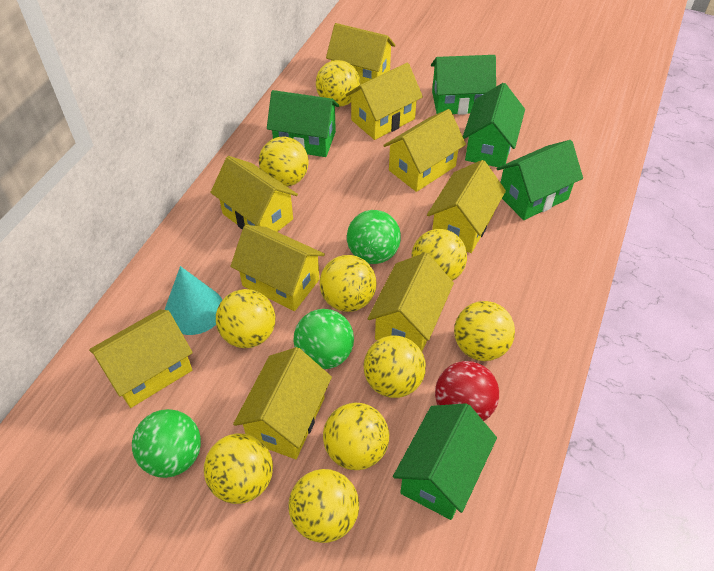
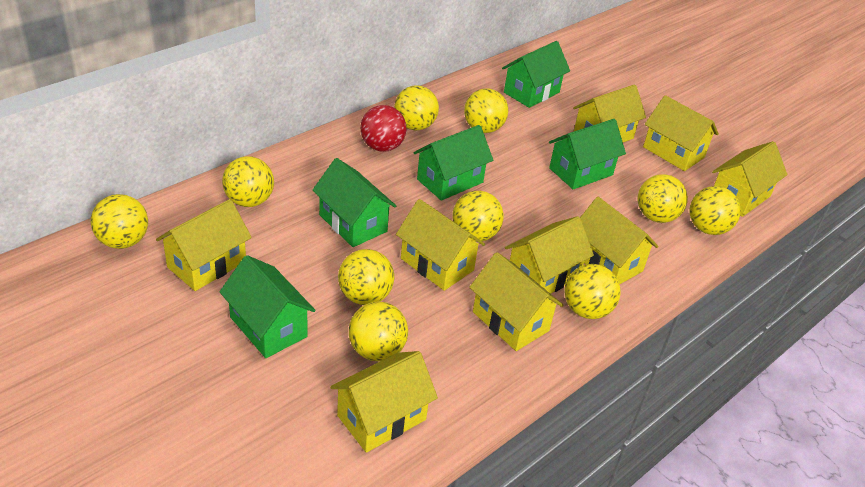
green ball: [132,409,201,478] [293,309,354,369] [347,210,401,264] = 3 -> none = 0
turquoise cone: [165,266,222,335] = 1 -> none = 0

